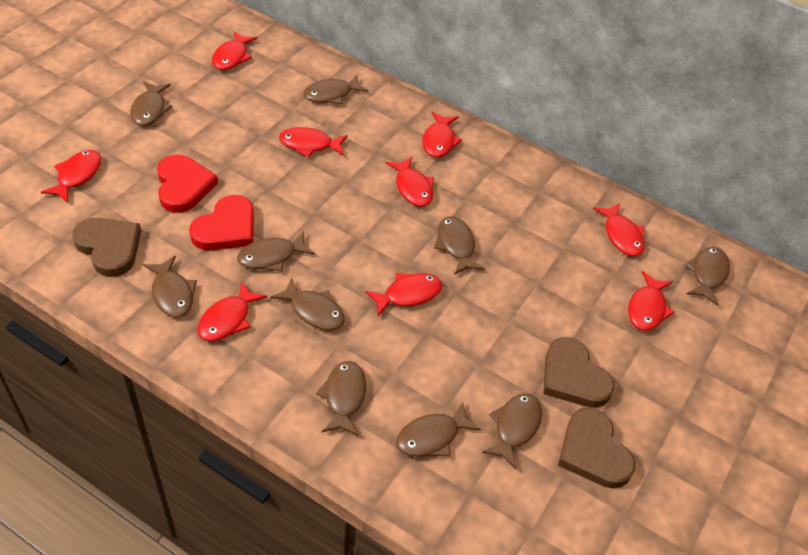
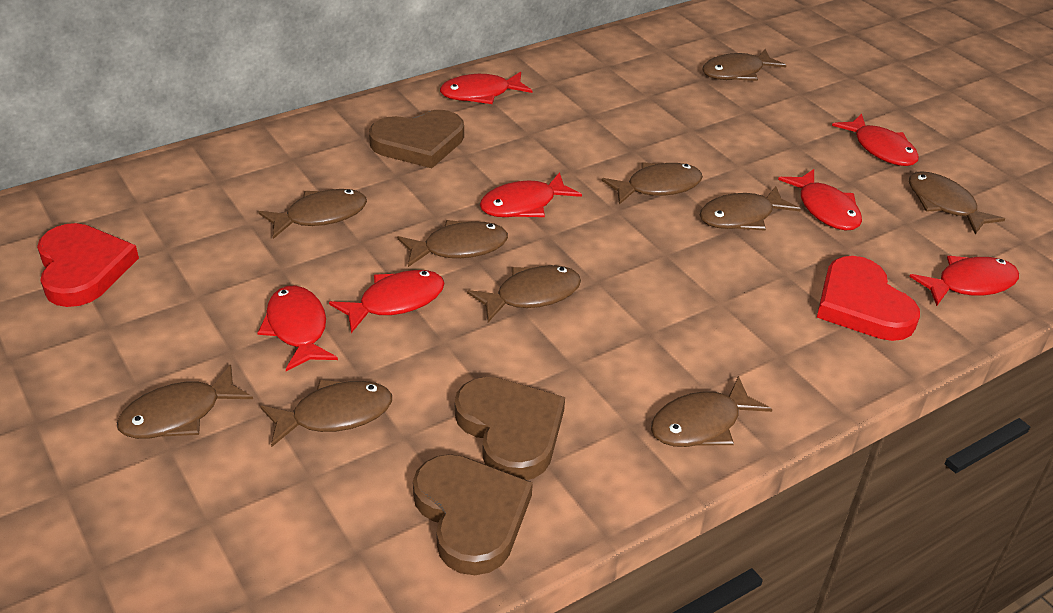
red fish: [41,150,101,203] [197,281,267,341] [212,31,257,70] [279,127,348,158] [365,273,442,316] [385,157,434,207] [422,112,462,157] [593,203,645,256] [628,271,674,331] = 9 -> [257,285,338,371] [329,270,444,333] [440,72,533,104] [480,172,582,217] [778,169,862,230] [832,114,919,166] [909,256,1019,306] = 7

